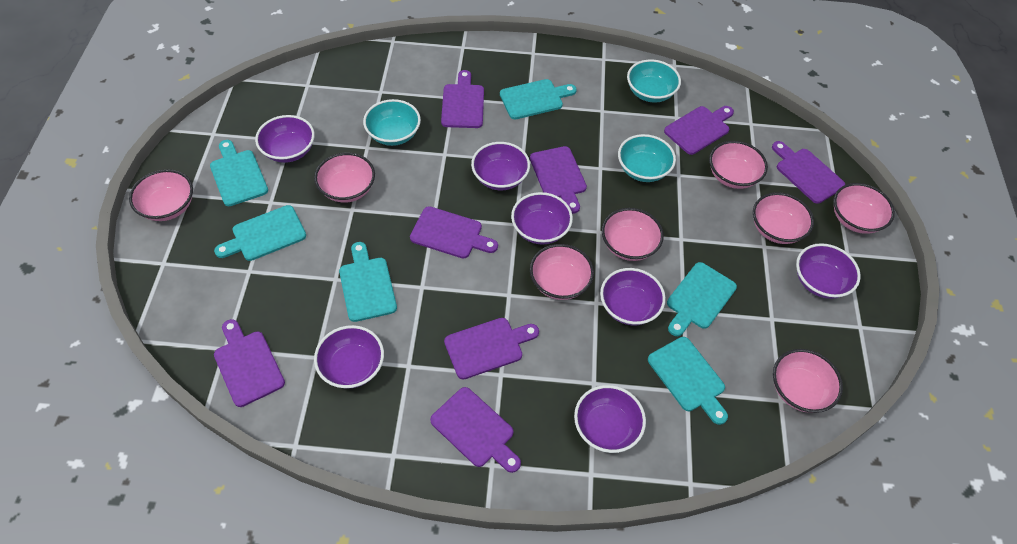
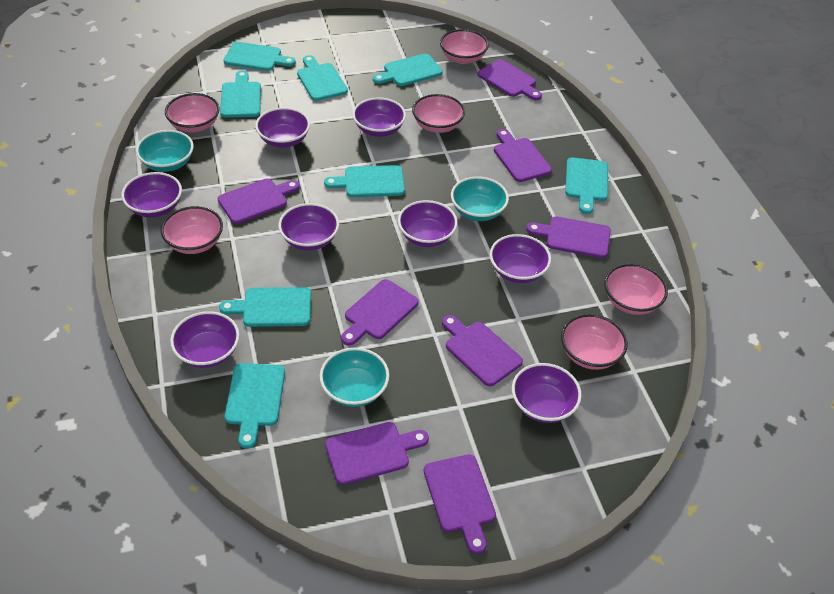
pink bowl: [129,170,193,221] [314,153,375,203] [530,244,594,300] [602,208,664,261] [709,141,768,189] [753,192,814,244] [773,349,843,413] [834,183,895,234] = 8 -> [161,206,223,254] [165,93,220,133] [412,94,465,133] [440,29,489,64] [561,314,628,370] [604,264,668,315] = 6
purple bowl: [255,115,315,163] [314,325,384,389] [471,142,530,190] [511,192,573,245] [574,385,646,453] [600,268,666,326] [796,243,861,299] = 7 -> [121,172,182,217] [170,311,239,368] [255,107,310,148] [278,203,339,251] [352,97,406,137] [398,200,458,247] [490,234,551,283] [512,363,582,423] = 8
turquoise cutting board: [210,140,268,206] [214,205,306,261] [339,242,397,322] [500,79,577,119] [648,337,728,425] [667,262,737,336] = 6 -> [219,287,311,327] [220,70,261,118] [223,42,296,71] [225,363,285,449] [297,55,348,101] [324,165,405,197] [373,53,443,86] [565,157,608,214] = 8

